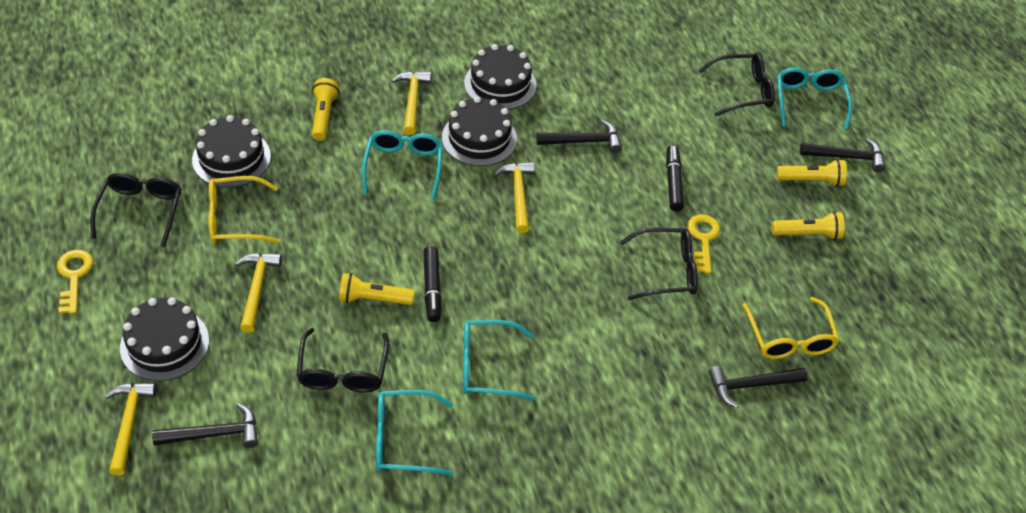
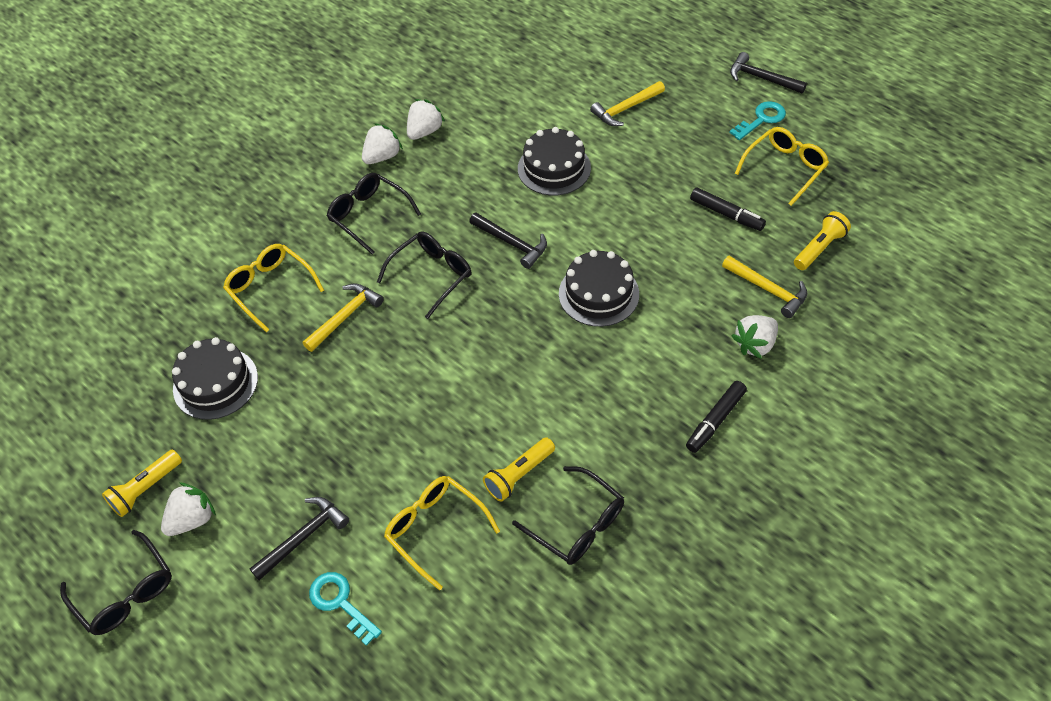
black cake: [120,297,209,381] [192,115,271,188] [442,96,517,166] [464,44,537,110] = 4 -> [172,337,258,420] [518,127,591,195] [559,250,639,327] = 3
black hammer: [152,403,258,448] [536,120,622,153] [708,366,808,408] [800,138,885,172] = 4 -> [249,497,349,580] [469,212,547,269] [730,52,807,94] = 3
turquoise glasses: [362,130,443,199] [376,390,453,476] [463,320,535,401] [777,68,852,130] = 4 -> none = 0
turquoise key: none = 0 -> [309,572,382,646] [729,101,786,140] = 2
white strawberry: none = 0 -> [161,482,216,536] [362,123,403,164] [407,99,445,140] [732,315,778,359] = 4
yellow flashlight: [312,78,339,141] [339,273,415,305] [772,211,845,240] [777,159,847,187] = 4 -> [102,450,182,517] [483,438,555,502] [794,211,851,270] = 3
yellow glasses: [208,176,280,243] [742,297,840,359] = 2 -> [223,244,324,332] [384,476,500,591] [735,127,829,206] = 3
yellow hammer: [105,382,157,475] [235,253,282,333] [392,71,431,135] [494,162,535,233] = 4 -> [303,283,384,352] [590,81,665,126] [722,256,807,318] = 3
yellow key: [57,250,93,314] [687,214,720,274] = 2 -> none = 0

